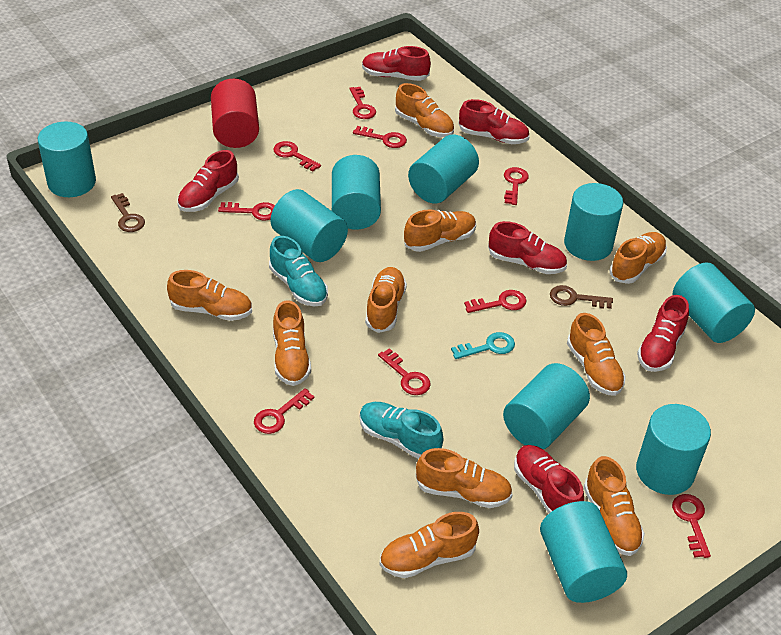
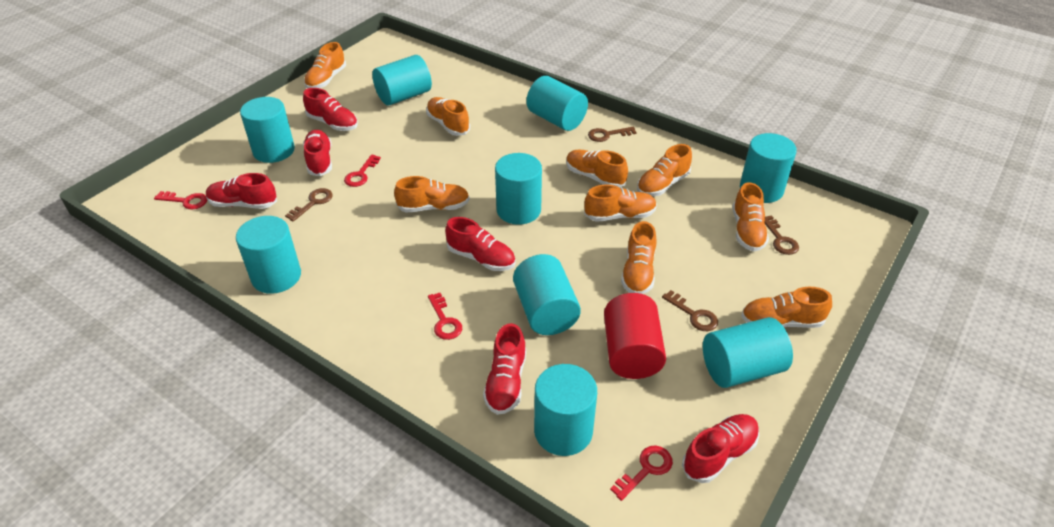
brown key: [111,193,145,232] [550,285,613,309] = 2 -> [285,188,333,222] [588,127,636,142] [662,290,718,331] [764,215,799,255] = 4
orange shoe: [167,270,252,321] [273,300,311,386] [365,267,407,333] [379,512,479,578] [395,83,454,137] [404,209,476,252] [416,448,513,508] [567,313,626,396] [584,456,645,556] [610,232,667,284] = 10 -> [304,42,346,89] [394,176,470,212] [426,97,470,136] [566,150,628,187] [584,184,657,222] [621,221,657,294] [637,144,692,196] [732,182,769,252] [741,287,832,328] = 9
red key: [218,202,275,221] [254,388,314,434] [273,141,321,172] [349,87,376,119] [353,126,407,148] [378,348,431,395] [464,290,527,313] [504,167,529,205] [672,494,711,558] = 9 -> [154,191,207,209] [344,154,381,187] [428,293,462,340] [610,445,673,501] = 4
turquoise key: [451,332,515,359] = 1 -> none = 0
turquoise shoe: [269,236,328,306] [360,402,444,459] = 2 -> none = 0

